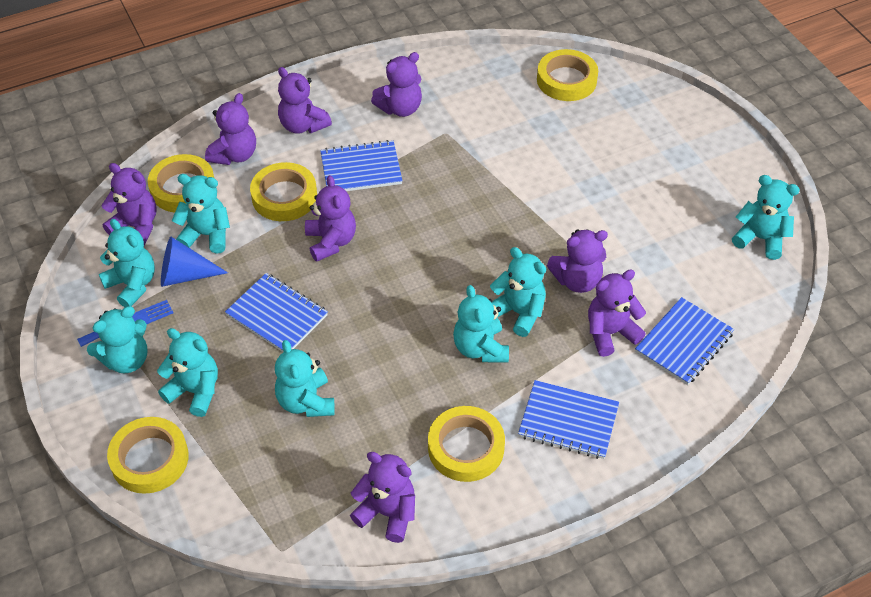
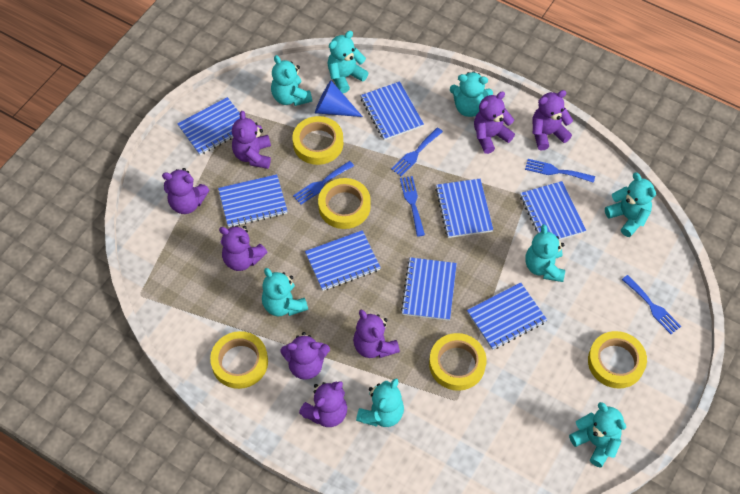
blue fork: [77,300,173,347] = 1 -> [293,161,354,205] [391,127,443,176] [400,176,425,237] [525,159,595,183] [622,275,681,334] = 5
blue notebook: [225,273,328,352] [320,140,403,191] [518,380,619,459] [635,297,734,385] = 4 -> [177,97,240,155] [218,174,288,227] [305,230,381,291] [360,81,424,140] [401,257,457,321] [435,179,493,238] [467,282,547,350] [520,181,586,240] = 8

